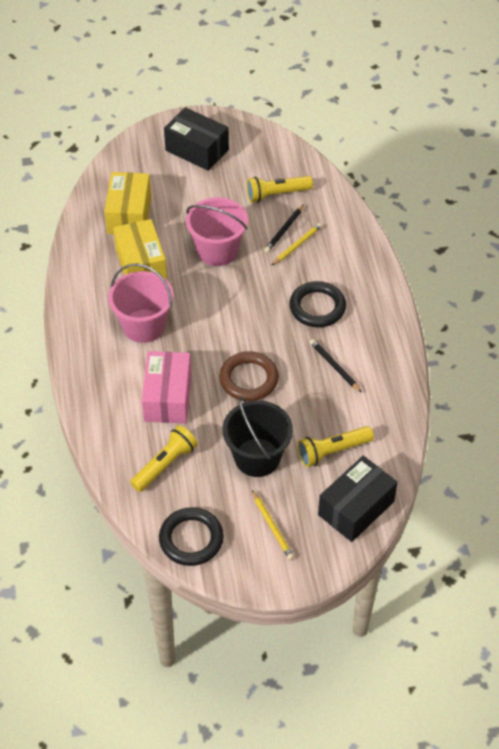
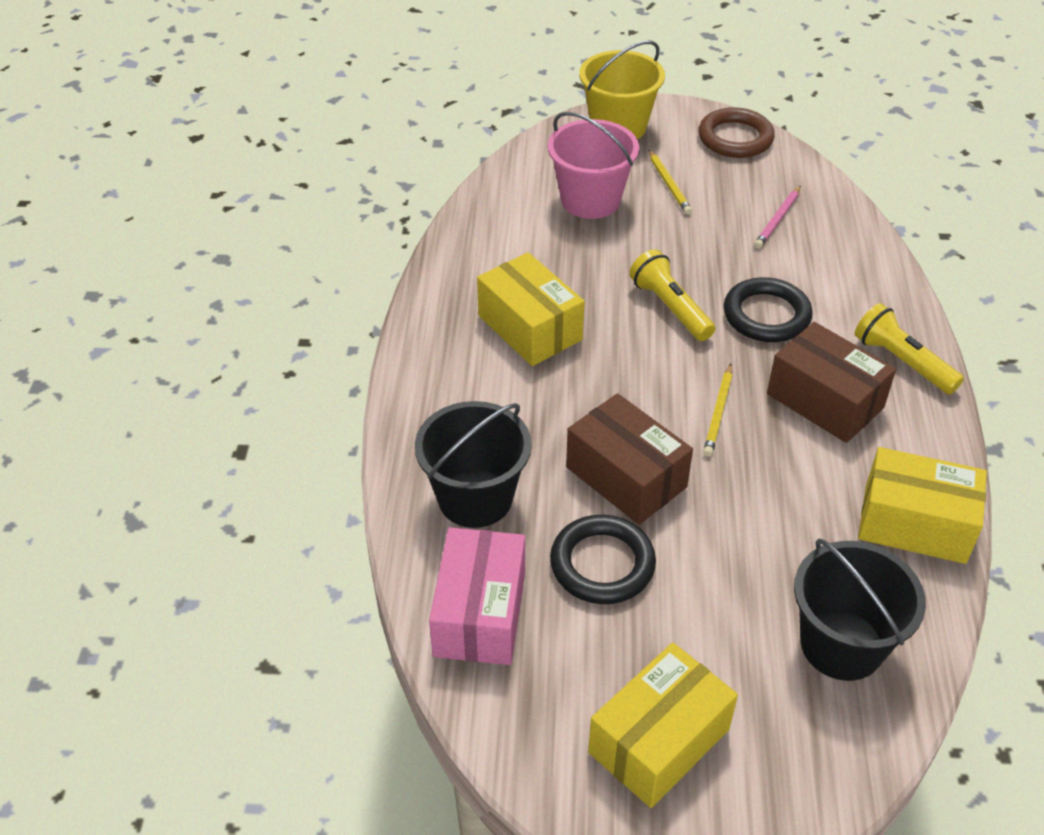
black box: [164,107,229,171] [318,456,398,542] = 2 -> none = 0
black bucket: [222,397,293,477] = 1 -> [415,401,532,528] [794,539,926,681] = 2
black pencil: [265,205,304,252] [310,339,362,392] = 2 -> none = 0
brown box: none = 0 -> [566,393,693,525] [767,322,896,443] = 2
pink bucket: [108,263,174,343] [186,197,248,266] = 2 -> [548,112,639,219] = 1
pink pencil: none = 0 -> [754,186,801,248] = 1
yellow box: [104,172,151,234] [113,219,167,280] = 2 -> [477,252,584,366] [588,642,738,808] [858,447,987,564] = 3
yellow bucket: none = 0 -> [579,41,665,139] = 1
yellow flashlight: [130,425,198,492] [246,176,313,203] [297,426,374,467] = 3 -> [629,249,715,341] [855,303,964,394] = 2

